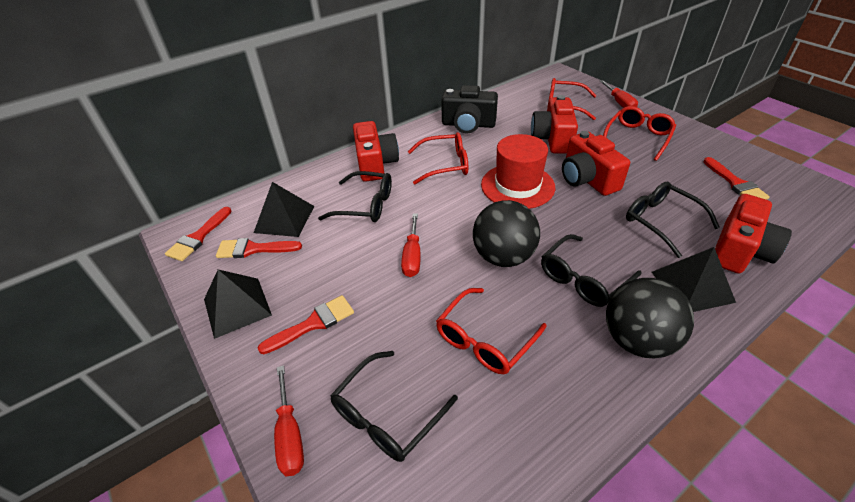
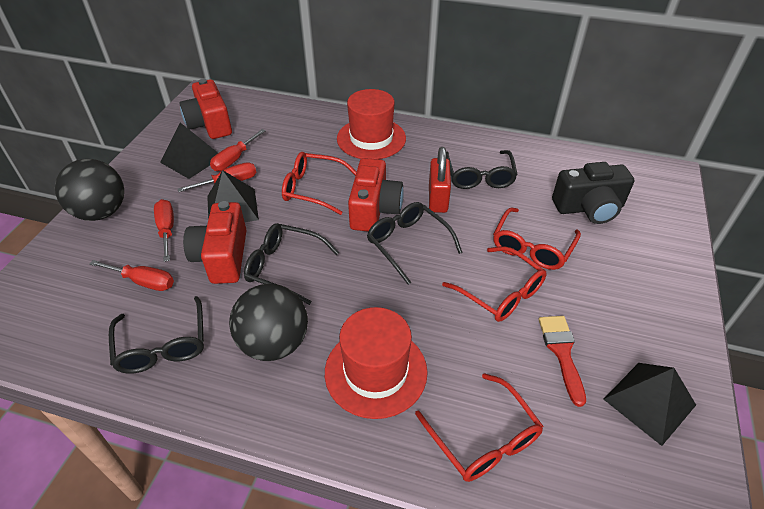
red brush: [165,207,232,261] [216,238,302,258] [258,295,354,354] [703,157,770,200] = 4 -> [539,316,586,407] = 1
red camera: [353,121,399,182] [531,95,578,154] [562,131,630,196] [715,194,792,273] = 4 -> [179,79,232,139] [183,201,247,284] [348,158,404,232] = 3
red hat: [481,134,555,209] = 1 -> [325,307,428,419] [337,89,406,159] = 2
red padlock: none = 0 -> [429,147,451,213] = 1
red screwdriver: [274,365,304,476] [401,214,421,277] [600,80,638,108] = 3 -> [89,260,174,291] [154,199,174,262] [178,162,256,192] [210,129,266,171] = 4

